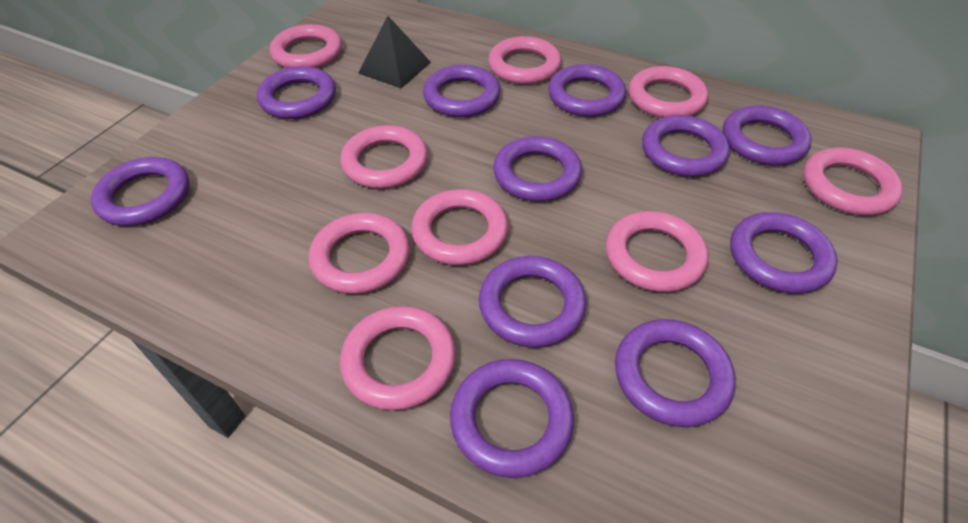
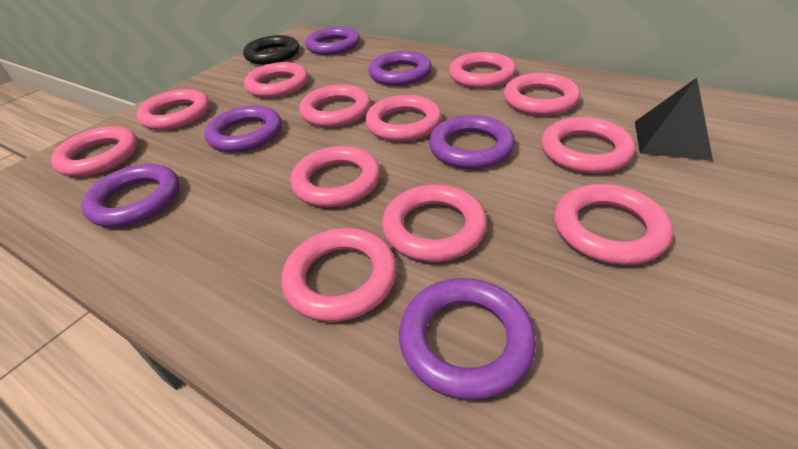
black ring: none = 0 -> [243,35,299,65] = 1
pink ring: [270,24,342,68] [309,213,410,294] [340,125,428,189] [340,306,456,411] [411,189,508,265] [488,36,562,84] [606,211,708,292] [629,66,708,118] [803,148,903,215] = 9 -> [51,126,138,177] [137,89,210,130] [244,62,308,98] [281,228,397,322] [290,146,380,207] [299,85,371,127] [365,95,442,141] [382,184,487,262] [449,52,516,88] [504,73,580,116] [541,117,635,173] [554,184,673,265] = 12
purple ring: [91,157,190,226] [257,66,336,119] [423,65,500,117] [450,359,574,478] [479,256,586,348] [493,136,582,202] [548,64,626,117] [615,319,736,427] [642,115,730,177] [723,105,812,165] [730,212,838,294] = 11 -> [81,164,180,227] [204,106,282,153] [305,27,360,55] [368,51,432,86] [399,278,536,400] [429,115,515,169] = 6

